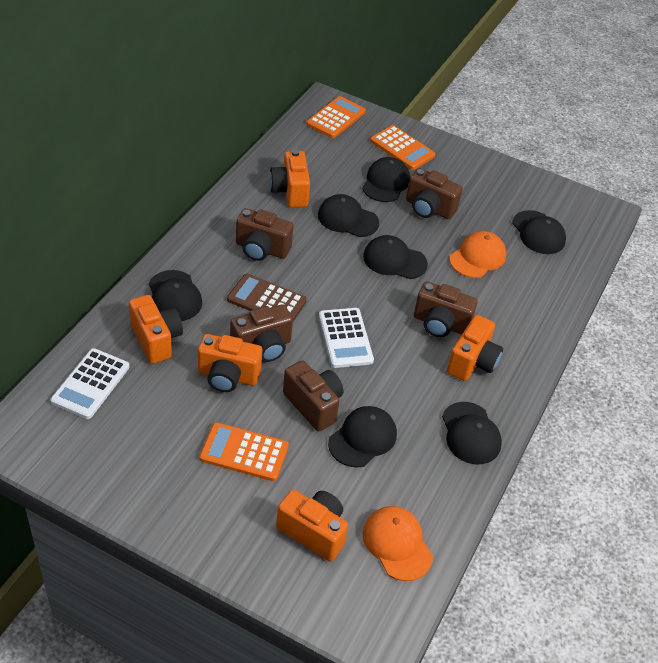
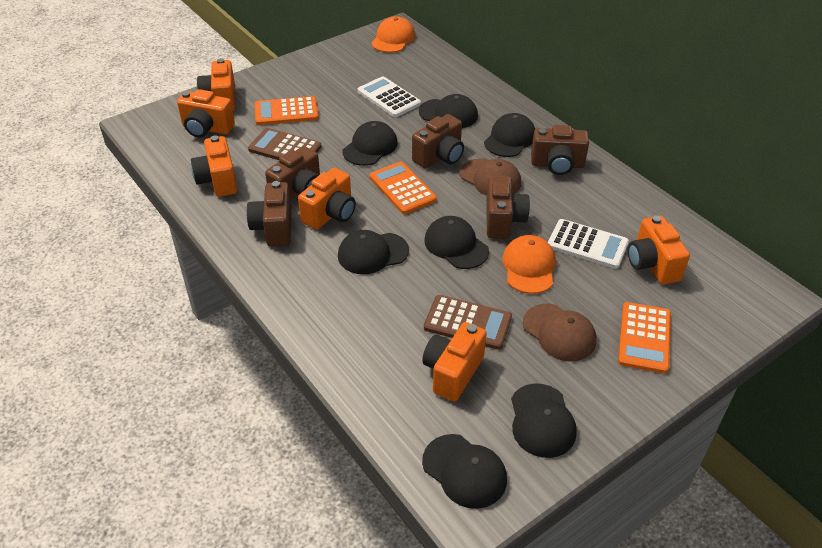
brown calculator: [227,273,307,321] = 1 -> [248,128,322,160] [424,295,512,350] = 2
brown cap: none = 0 -> [460,158,521,196] [523,304,596,362] = 2
orange camera: [129,295,183,364] [198,334,262,392] [269,149,310,207] [276,490,348,561] [447,315,503,381] = 5 -> [177,89,235,138] [191,135,237,197] [197,58,235,111] [298,168,356,230] [422,322,487,402] [628,216,690,284] = 6

